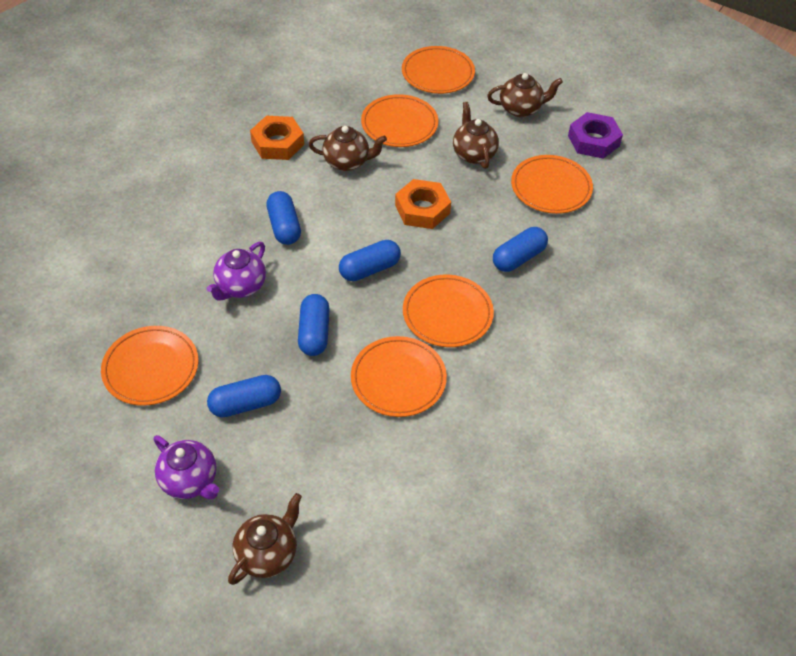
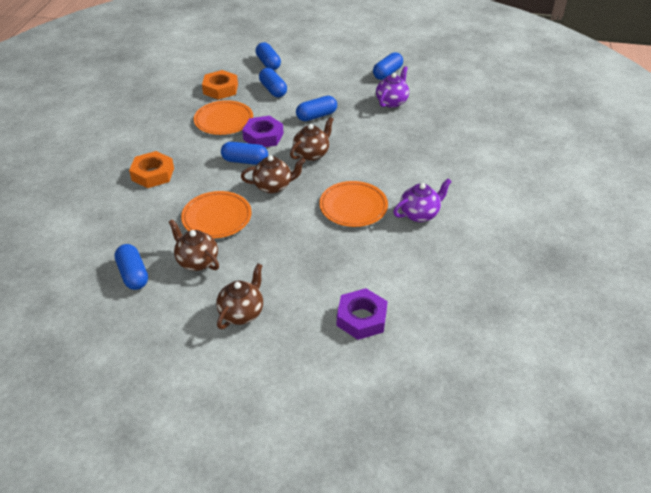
blue capsule: [207,375,281,417] [266,191,301,245] [298,294,330,356] [339,240,401,281] [493,227,548,272] = 5 -> [114,244,148,290] [221,142,268,165] [255,42,281,70] [259,68,287,97] [296,96,337,121] [373,52,403,80] = 6
orange plate: [101,326,198,406] [351,336,447,417] [361,94,438,147] [402,46,475,94] [403,275,494,347] [511,155,593,214] = 6 -> [181,191,252,239] [194,100,253,135] [319,181,388,227] = 3
purple nut: [568,112,623,159] = 1 -> [242,116,284,147] [337,288,388,340] = 2

